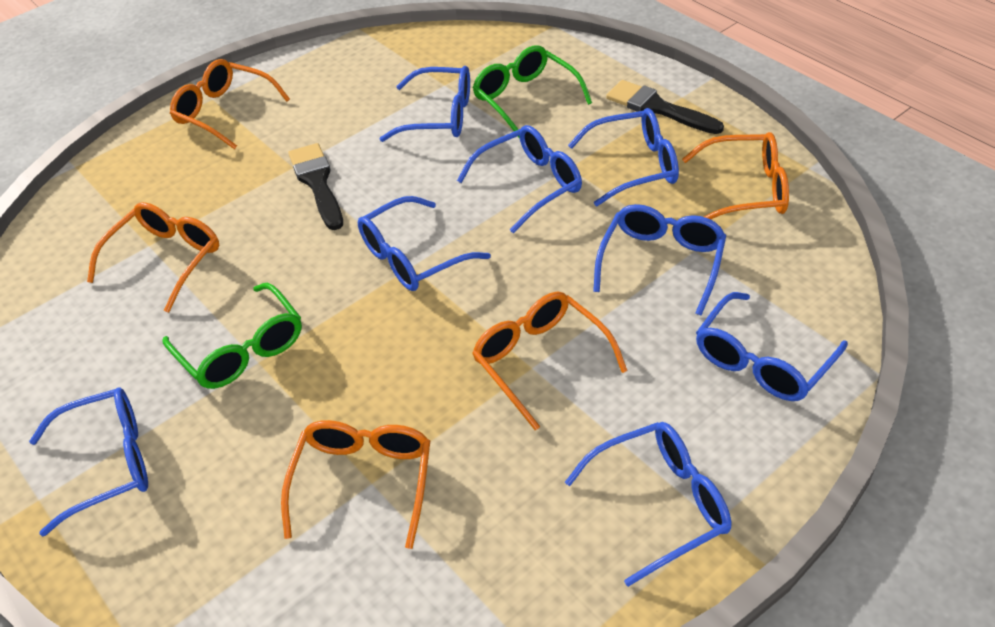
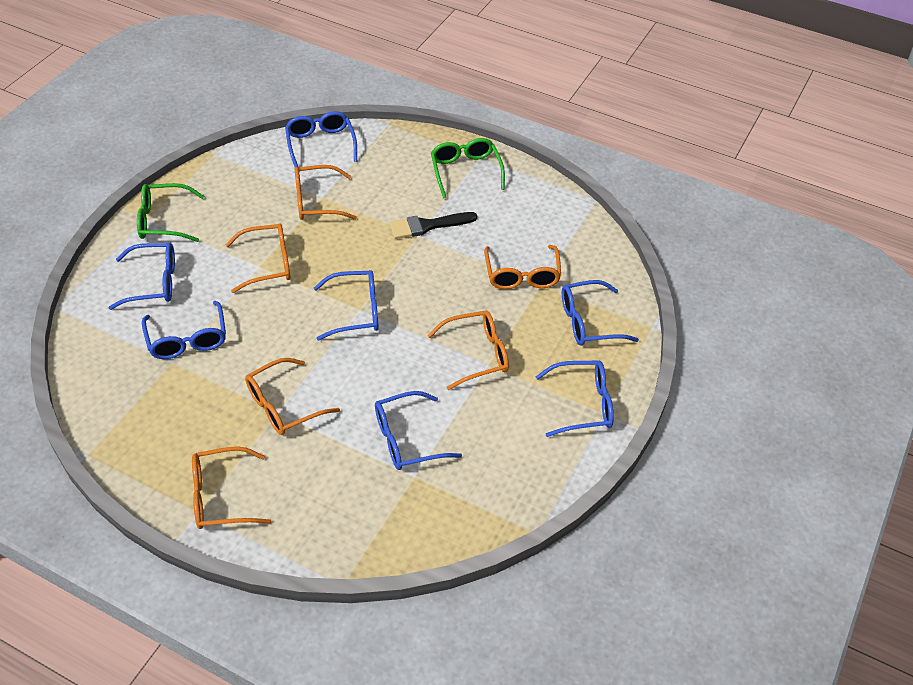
black brush: [288,143,343,230] [606,80,724,134] = 2 -> [389,212,477,239] = 1
blue glasses: [29,387,148,537] [358,196,491,291] [380,66,470,142] [457,125,582,233] [565,422,731,587] [568,108,679,206] [593,204,726,315] [696,292,848,401] = 8 -> [109,243,175,310] [142,301,226,359] [285,111,357,167] [314,270,379,341] [375,391,462,470] [536,361,614,437] [562,280,639,346] = 7
orange glasses: [87,202,219,313] [170,59,290,149] [281,420,430,549] [472,291,628,430] [682,132,789,220] = 5 -> [192,446,271,529] [225,223,291,293] [245,358,340,435] [295,165,357,220] [427,310,509,390] [484,245,561,289] = 6

